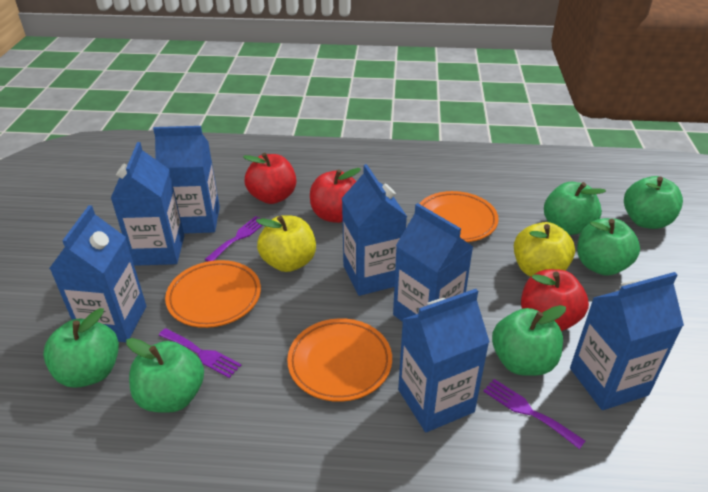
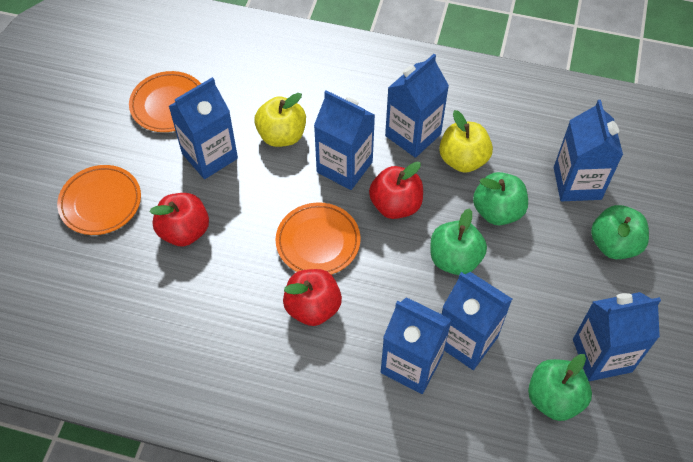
green apple: [43,308,119,388] [126,338,204,413] [492,305,566,376] [544,182,606,235] [577,218,640,276] [624,176,683,229] = 6 -> [430,208,487,275] [473,172,528,225] [528,354,592,421] [591,205,649,259] = 4
purple fork: [159,328,241,378] [205,216,263,262] [483,379,585,449] = 3 -> none = 0

